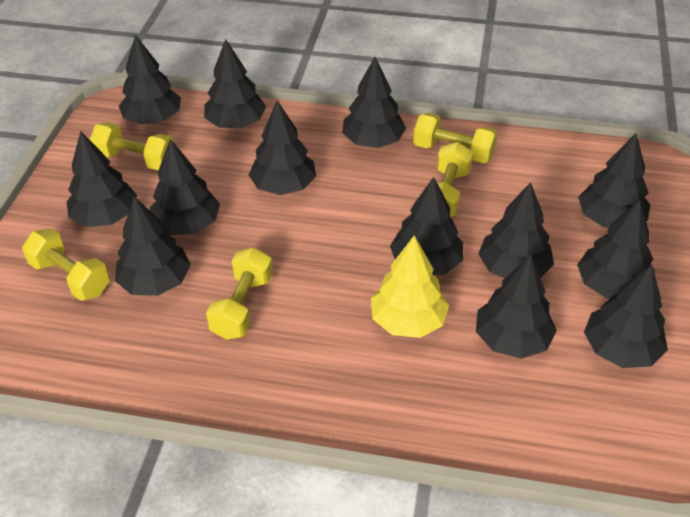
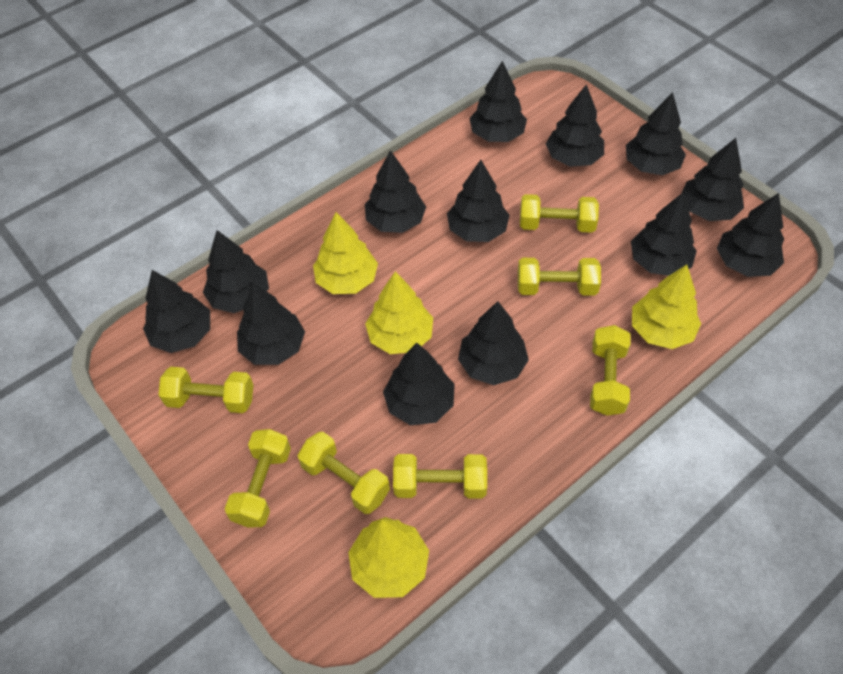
yellow dumbbell: [22,228,110,301] [90,122,174,170] [206,247,273,340] [413,113,498,163] [426,142,473,217] = 5 -> [159,367,253,413] [225,429,291,527] [298,432,390,514] [393,454,487,498] [518,258,601,296] [520,194,599,233] [590,325,631,416] = 7
yellow tree: [371,236,449,338] = 1 -> [313,212,378,294] [348,517,429,598] [365,271,433,354] [632,265,701,349] = 4

